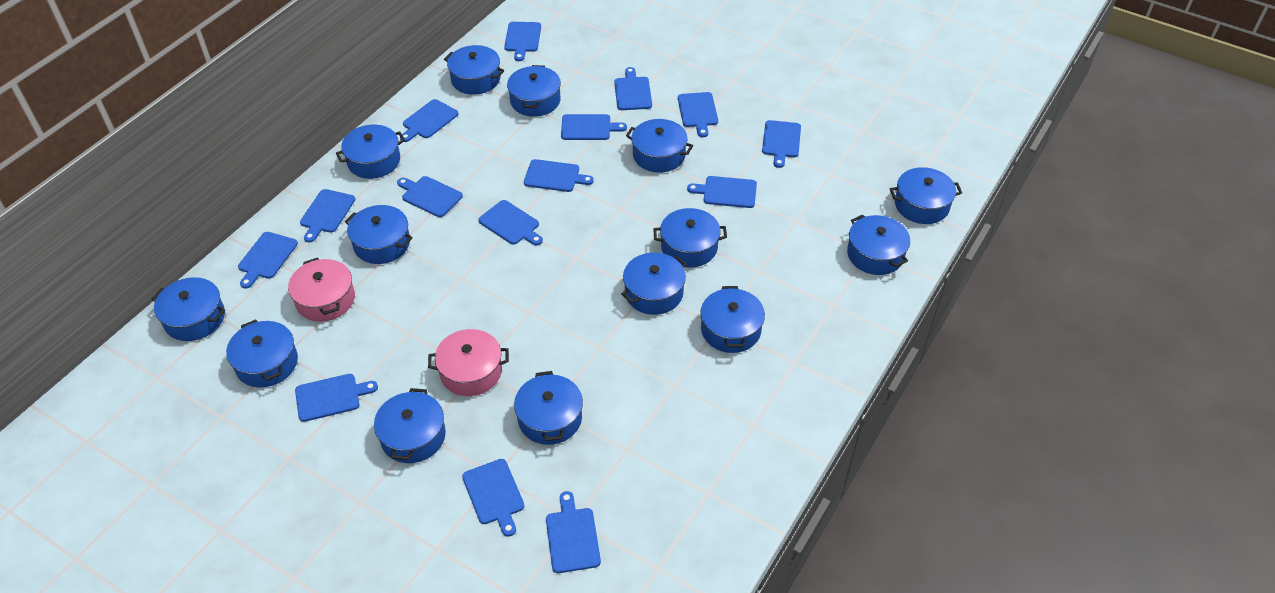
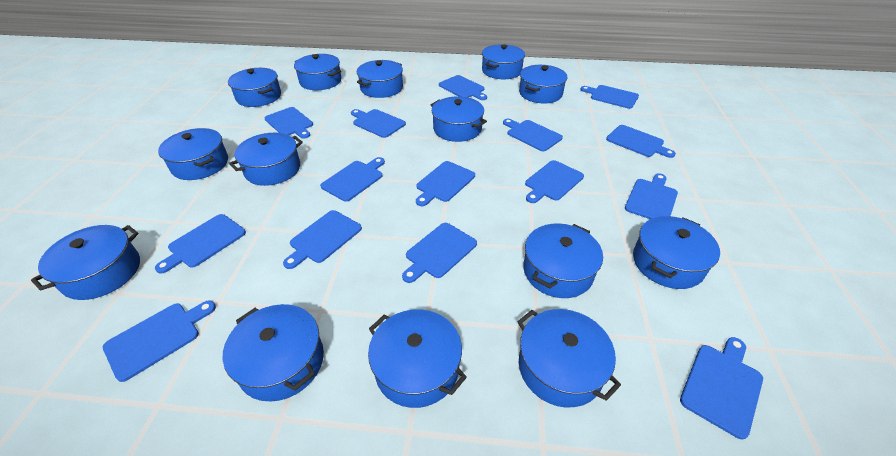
pink pot: [288,257,355,322] [428,329,509,396] = 2 -> none = 0

